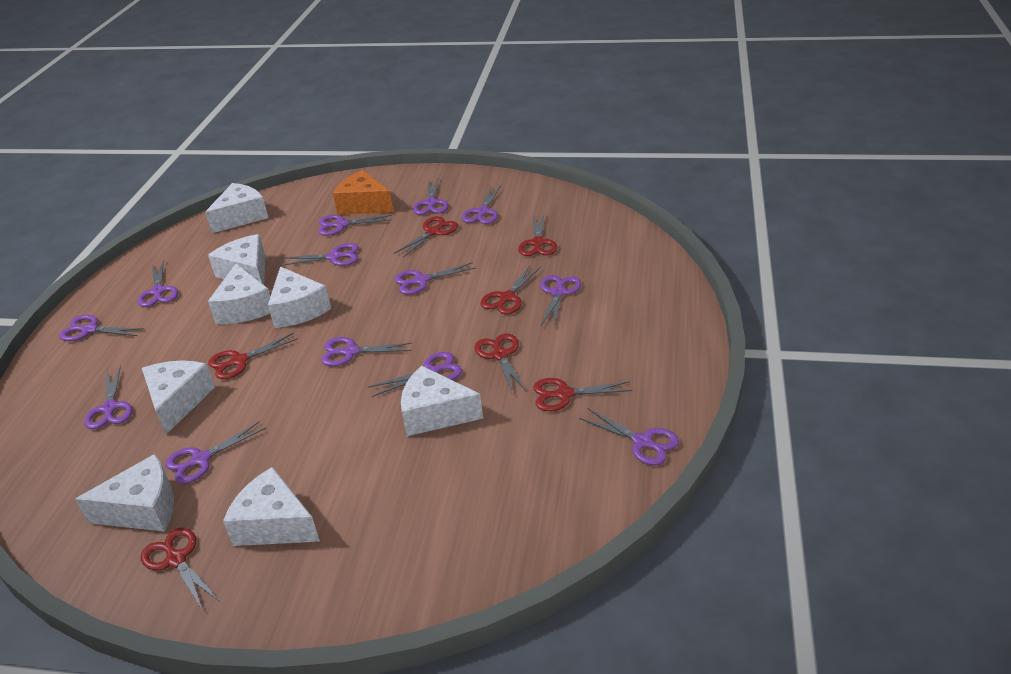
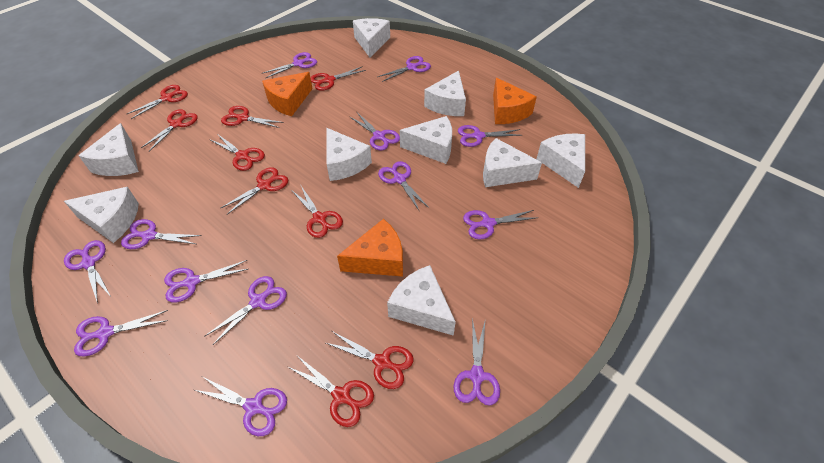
orange cheese: [333,170,393,215] = 1 -> [262,72,313,116] [337,219,403,277] [493,78,537,124] = 3
red scissors: [141,528,219,611] [208,333,298,379] [394,216,458,258] [475,334,526,392] [480,265,541,314] [518,214,557,256] [533,378,633,411] = 7 -> [127,85,188,119] [141,109,198,151] [209,134,265,171] [221,106,284,128] [221,167,288,214] [288,357,374,427] [291,186,343,238] [310,66,366,91] [326,331,414,389] = 9
white cheese: [75,454,174,532] [142,361,215,435] [205,183,268,233] [208,234,265,285] [208,264,270,324] [223,467,320,546] [268,267,331,328] [401,365,483,436] = 8 -> [64,187,139,243] [78,123,139,176] [326,128,372,181] [353,18,390,57] [387,265,456,336] [400,116,452,164] [424,71,466,116] [483,138,542,187] [536,133,585,188] = 9

